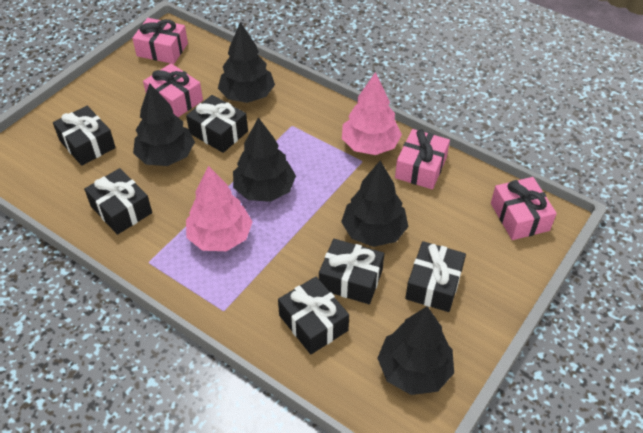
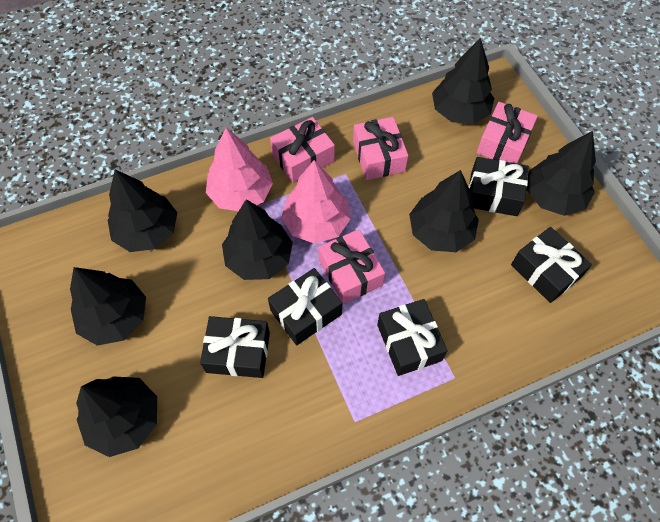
black gift: [53,106,116,166] [84,168,152,235] [186,95,248,153] [278,277,349,354] [319,239,384,304] [405,241,466,312] = 6 -> [200,316,270,378] [268,268,342,345] [377,299,448,376] [469,157,528,216] [511,227,592,303] = 5
black tree: [133,83,195,166] [218,22,275,103] [233,117,296,202] [341,161,408,247] [377,306,454,395] = 5 -> [70,267,146,346] [76,376,157,457] [108,170,177,252] [222,199,293,280] [409,170,479,252] [432,38,495,124] [527,131,596,216] = 7

